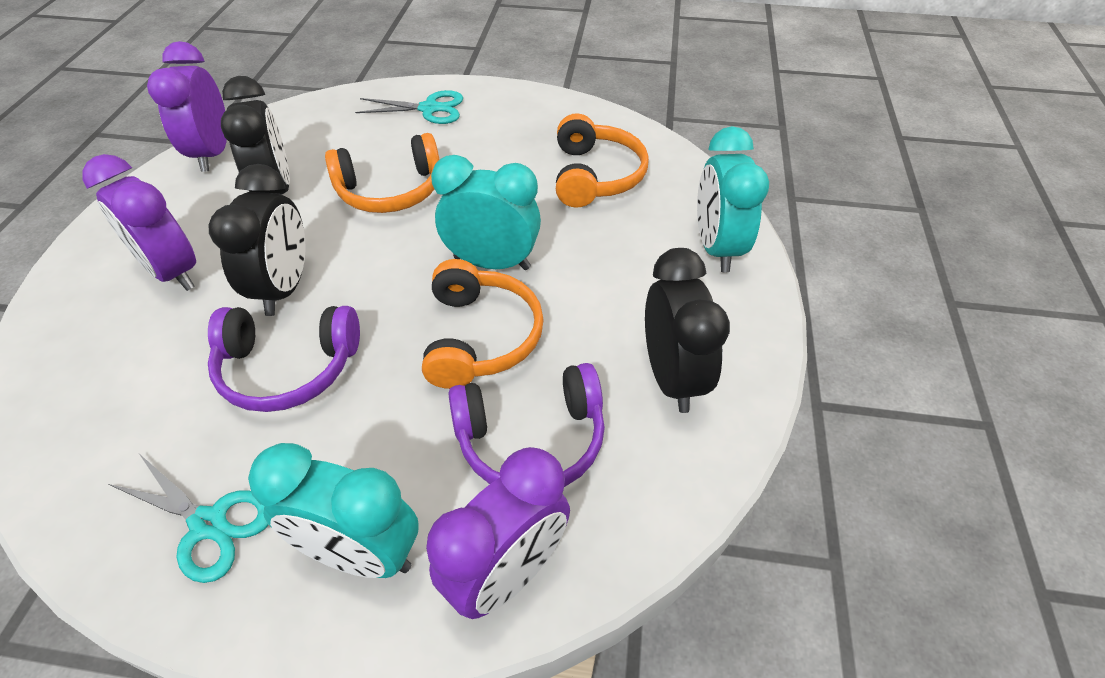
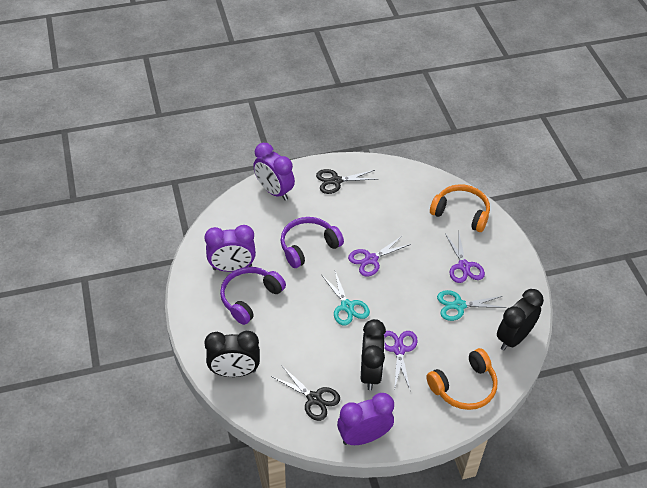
black scissors: none = 0 -> [271,365,340,421] [316,169,377,194] = 2
orange headphones: [325,133,439,213] [422,259,544,389] [556,113,649,208] = 3 -> [426,348,497,410] [430,184,490,232] = 2
purple scissors: none = 0 -> [348,235,411,277] [384,331,418,391] [445,233,485,283] = 3
turquoise clock: [248,443,419,578] [431,155,541,270] [697,126,769,272] = 3 -> none = 0

